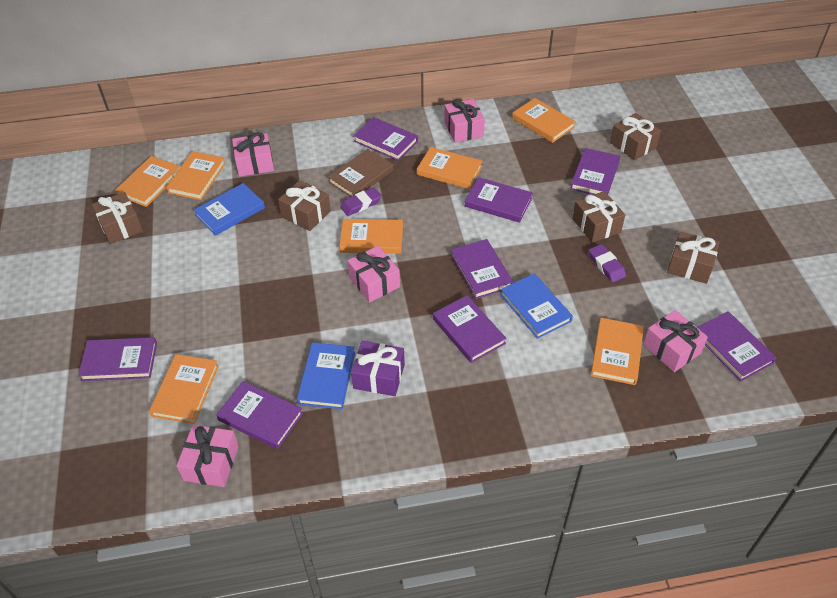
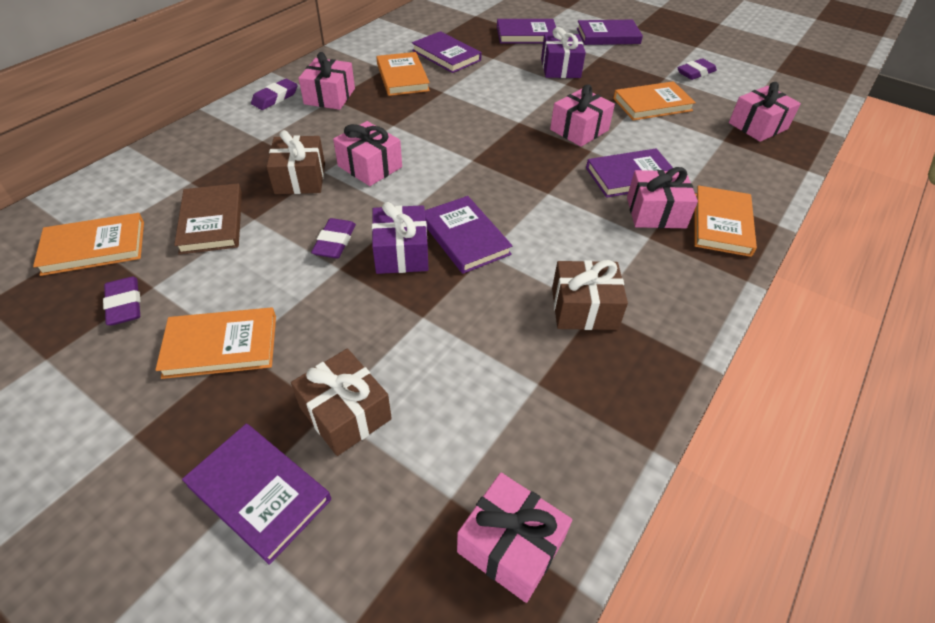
blue book: [194,183,265,236] [297,342,355,409] [500,273,573,339] = 3 -> none = 0
brown gift: [92,192,143,244] [278,180,331,231] [572,191,625,243] [610,113,661,160] [667,231,720,284] = 5 -> [267,130,325,194] [291,349,392,456] [552,260,628,330] = 3
orange book: [115,156,180,207] [149,354,219,424] [166,151,226,200] [339,219,403,254] [417,147,482,189] [512,98,576,143] [591,318,644,385] = 7 -> [33,213,144,276] [155,307,276,379] [376,52,430,96] [613,81,696,121] [694,185,757,257] = 5
pink gift: [177,425,239,487] [232,132,274,177] [347,246,400,302] [444,99,485,143] [643,310,708,372] = 5 -> [298,52,355,110] [333,121,402,186] [457,473,572,603] [550,84,615,147] [627,167,698,228] [729,82,801,142] = 6
purple book: [78,337,157,381] [216,381,303,449] [353,117,418,161] [433,295,506,363] [451,239,513,299] [465,177,533,223] [570,148,620,195] [697,311,776,381] = 8 -> [182,424,331,565] [412,31,482,73] [425,196,512,274] [497,19,556,43] [577,20,643,45] [586,148,673,198] = 6
purple eraser: [340,187,382,216] [589,244,626,282] = 2 -> [103,277,141,326] [251,79,297,110] [311,218,356,258] [677,58,717,80] = 4
purple gift: [351,341,405,396] = 1 -> [372,202,429,274] [541,27,586,78] = 2

